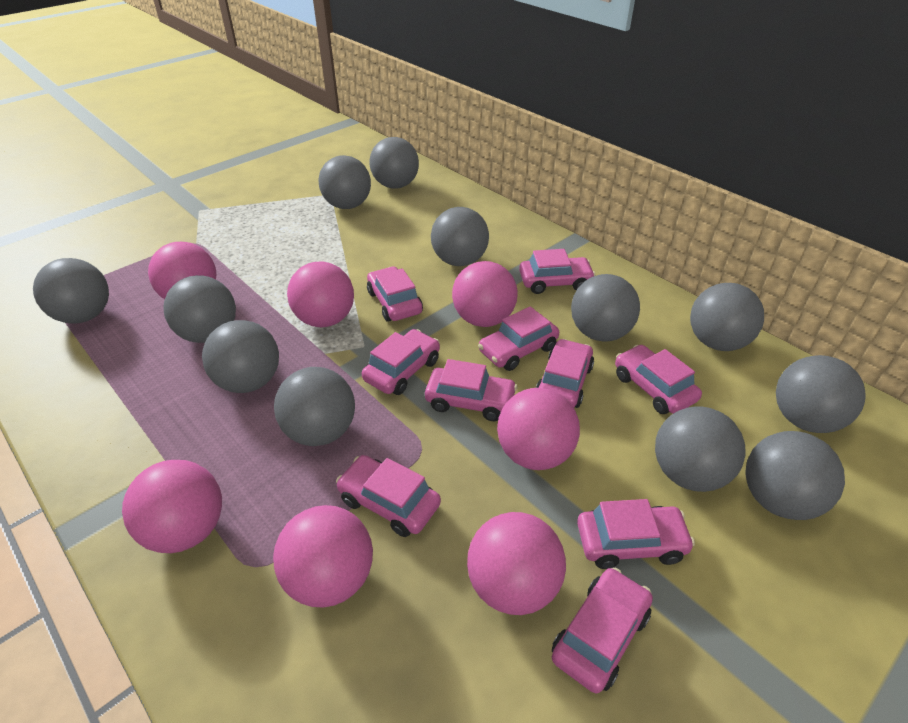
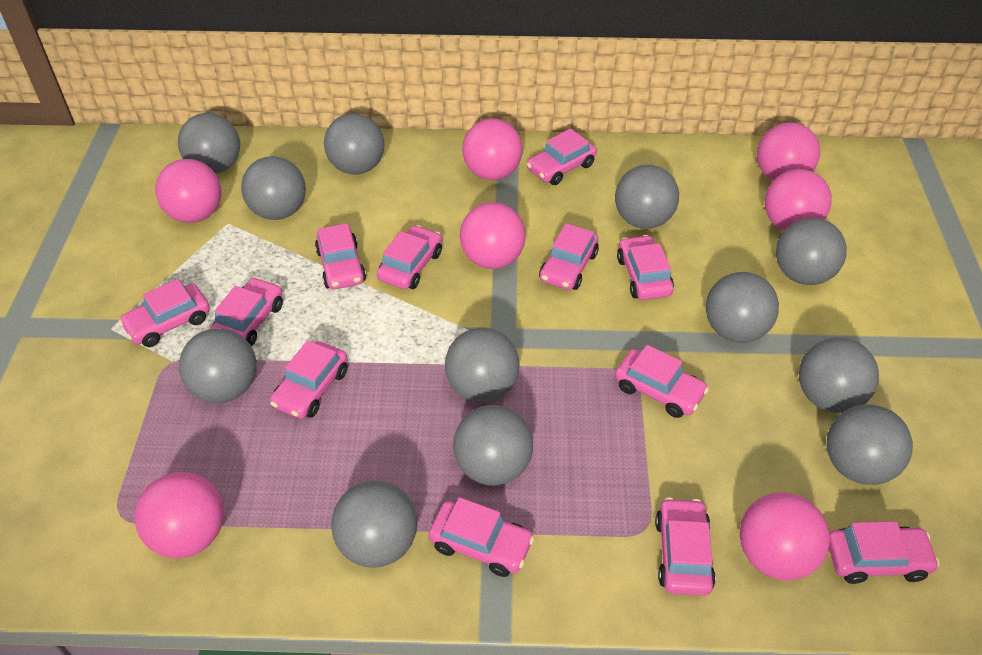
pink car: [336,455,441,537] [362,329,440,395] [367,266,423,322] [425,359,517,421] [478,306,559,371] [519,249,595,294] [536,339,594,408] [552,568,653,693] [577,499,695,569] [615,345,702,414] = 10 -> [119,279,210,347] [210,277,283,346] [270,340,348,419] [315,223,366,289] [377,225,442,289] [428,497,534,577] [527,128,597,185] [539,223,599,290] [615,345,709,418] [617,235,674,300] [655,497,716,596] [829,521,940,584] = 12

